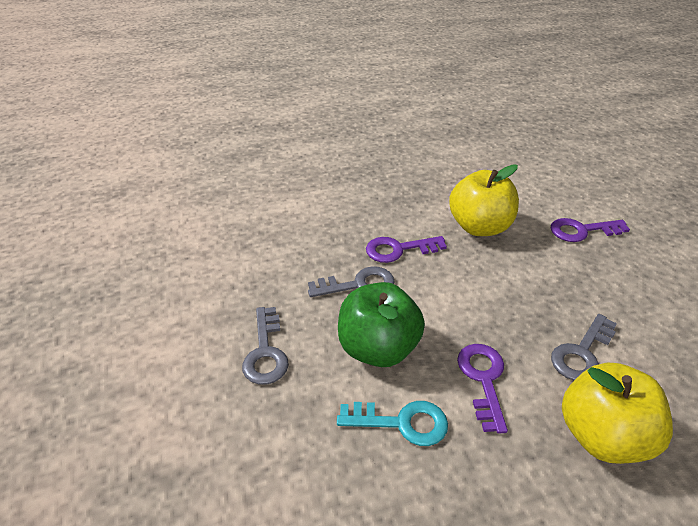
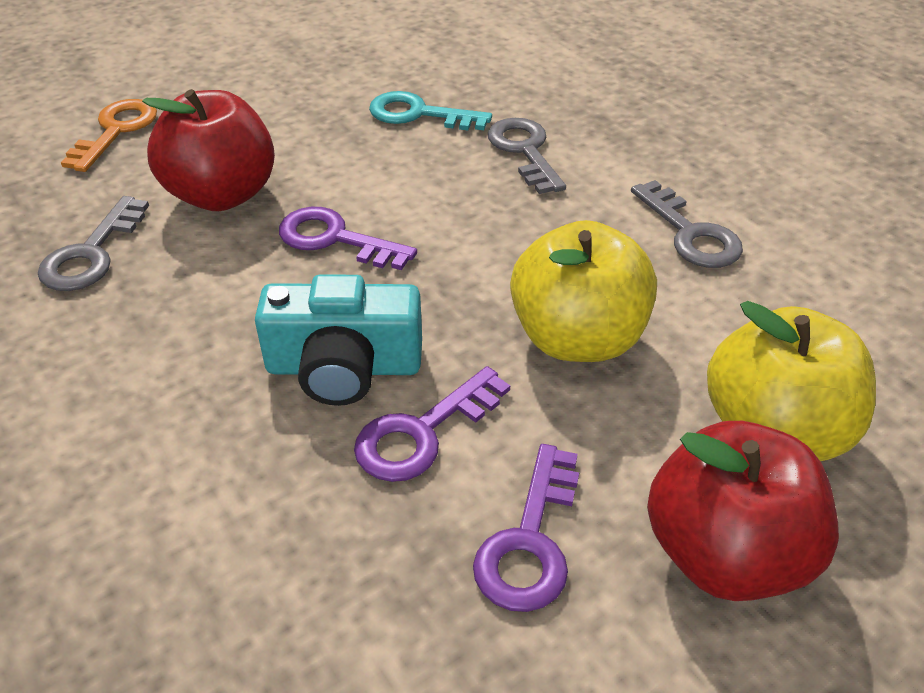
green apple: [338,282,425,367] = 1 -> none = 0
orange key: none = 0 -> [61,99,157,172] = 1
red apple: none = 0 -> [142,89,275,211] [647,421,839,601] = 2
turquoise camera: none = 0 -> [255,274,422,406] = 1

